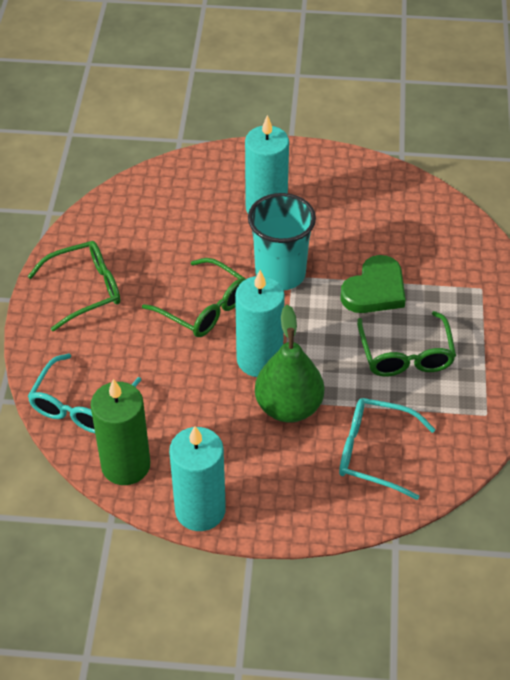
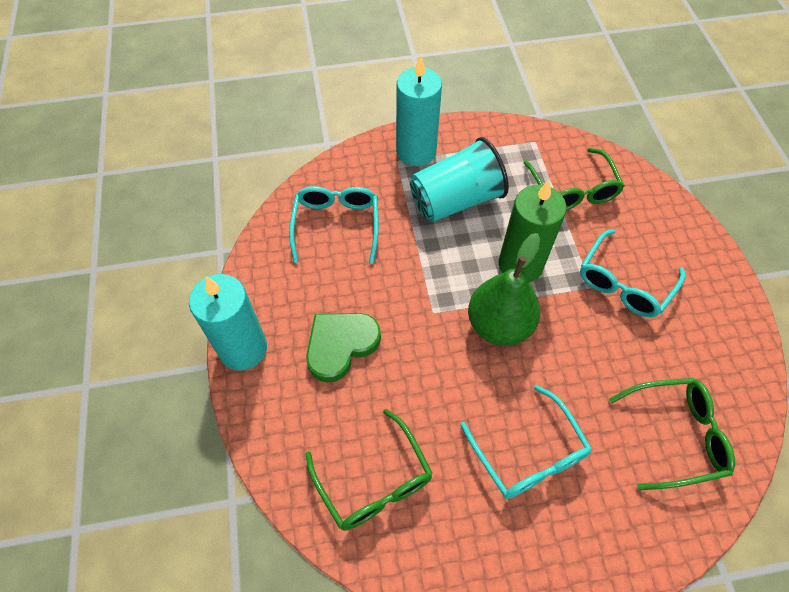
turquoise candle: [169,426,226,531] [235,270,285,377] [245,115,289,213] = 3 -> [189,274,267,371] [396,55,442,166] = 2
turquoise glasses: [27,354,141,433] [339,398,436,500] = 2 -> [289,186,379,264] [460,385,592,499] [580,229,686,317] = 3

